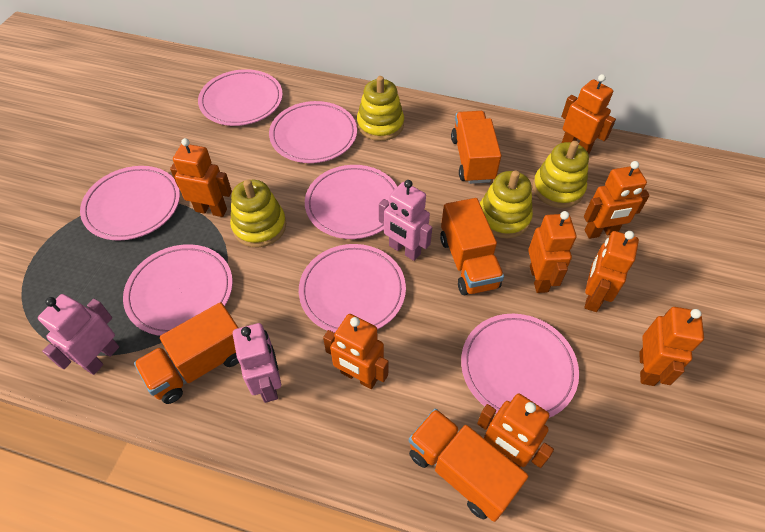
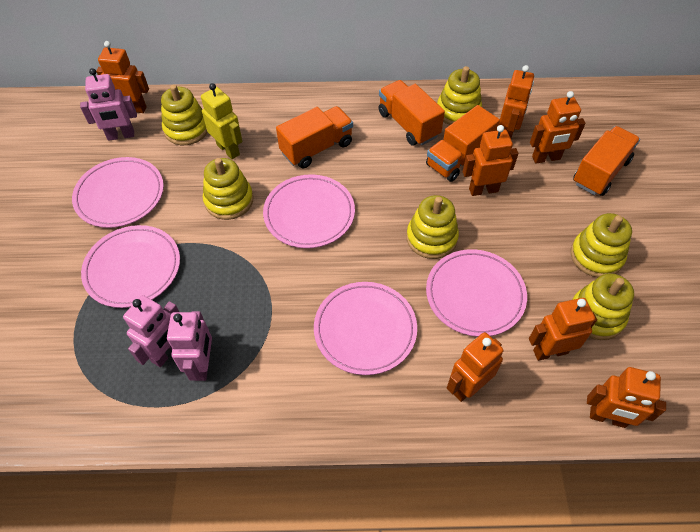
orange robot: [170,138,232,217] [323,314,389,389] [477,394,554,468] [528,211,576,293] [561,74,616,154] [584,161,650,239] [584,231,639,312] [639,307,704,386] = 8 -> [96,41,149,113] [447,332,503,402] [463,125,519,196] [499,65,534,138] [529,298,597,361] [530,91,586,163] [587,367,666,428] = 7
pink plate: [80,166,180,241] [123,244,233,336] [198,69,283,126] [269,101,357,163] [299,244,406,333] [305,165,398,239] [461,314,579,418] = 7 -> [72,157,164,228] [81,225,180,308] [263,174,355,248] [314,282,417,375] [426,249,527,337] = 5
yellow robot: none = 0 -> [201,83,242,159] = 1
yellow stacking toy: [230,179,286,247] [357,76,404,141] [480,170,533,238] [533,141,589,208] = 4 -> [161,85,208,145] [203,158,253,220] [406,195,459,259] [437,66,482,125] [570,213,632,277] [572,273,634,340] = 6

